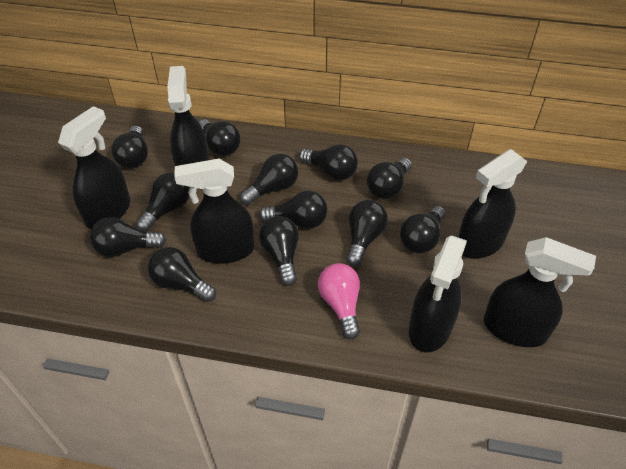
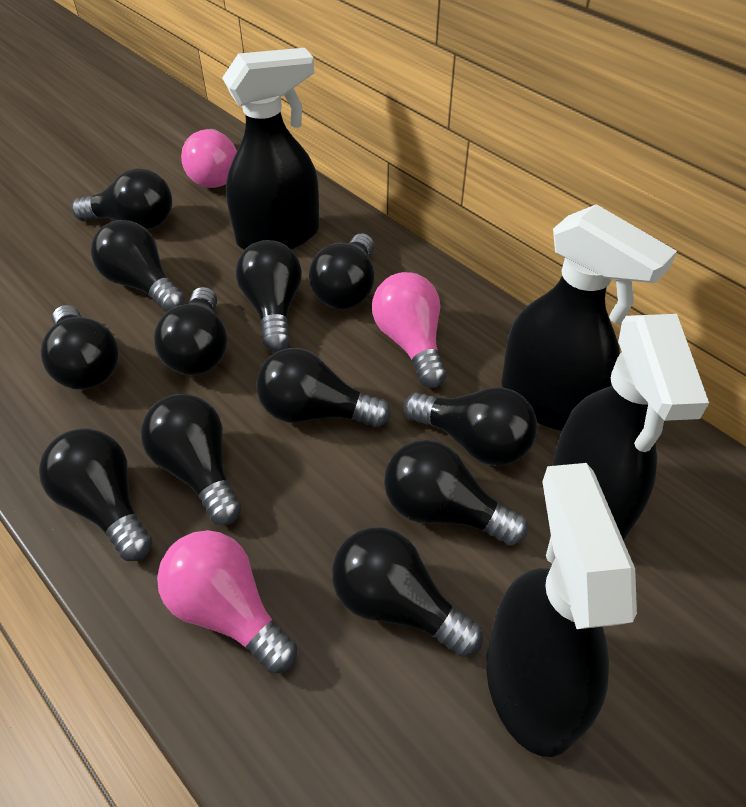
black spray bottle: [58,106,130,229] [167,66,210,166] [175,159,255,264] [409,235,467,353] [458,149,527,259] [484,237,596,347] = 6 -> [222,48,319,250] [486,463,637,757] [501,204,677,431] [552,314,709,541] = 4
pink light bulb: [318,263,360,340] = 1 -> [157,530,297,674] [181,129,237,188] [372,272,446,388] = 3

